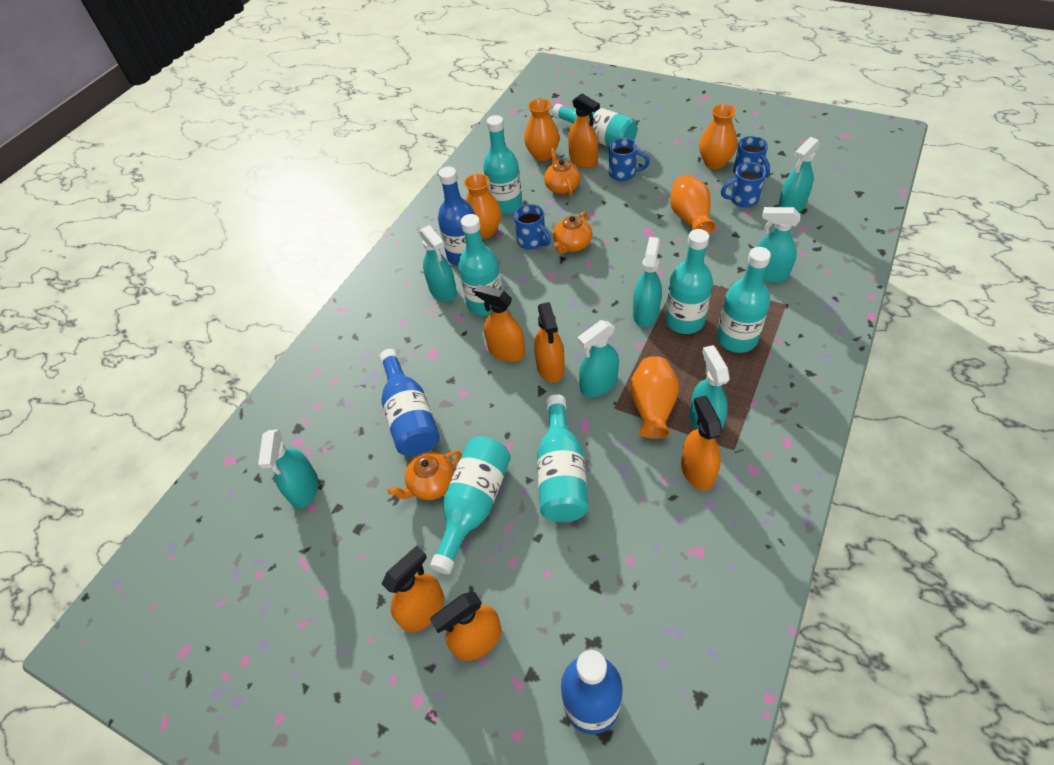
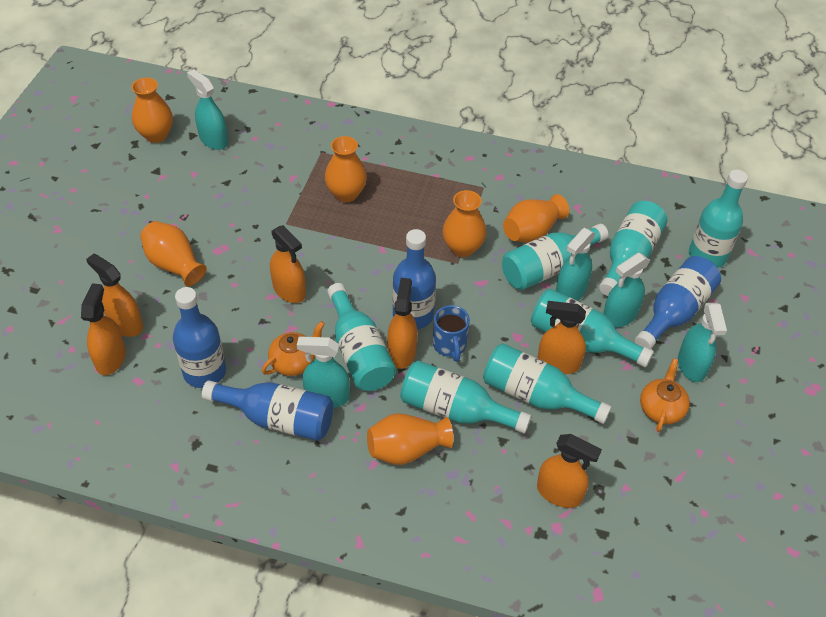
blue bottle: [380,349,440,457] [438,167,475,266] [561,650,623,734] = 3 -> [173,287,226,388] [202,380,333,441] [392,229,436,329] [635,256,721,349] = 4
blue mug: [514,204,551,250] [609,138,650,181] [721,162,766,208] [733,136,770,177] = 4 -> [433,305,470,362] = 1
orange teapot: [387,450,461,500] [544,148,581,196] [553,211,593,254] = 3 -> [262,321,325,376] [640,358,690,432] = 2
orange vase: [464,174,501,239] [524,98,560,161] [630,356,679,439] [670,175,716,234] [699,104,737,169] = 5 -> [132,78,173,143] [140,221,207,286] [325,136,367,202] [367,413,453,465] [442,190,486,257] [503,194,569,243] = 6
turquoise spray bottle: [258,429,318,508] [419,225,457,302] [578,320,619,397] [633,237,662,327] [689,345,730,429] [756,207,800,283] [778,137,820,213] = 7 -> [187,69,228,150] [297,337,350,408] [556,228,596,301] [603,253,650,327] [678,303,727,382] = 5

